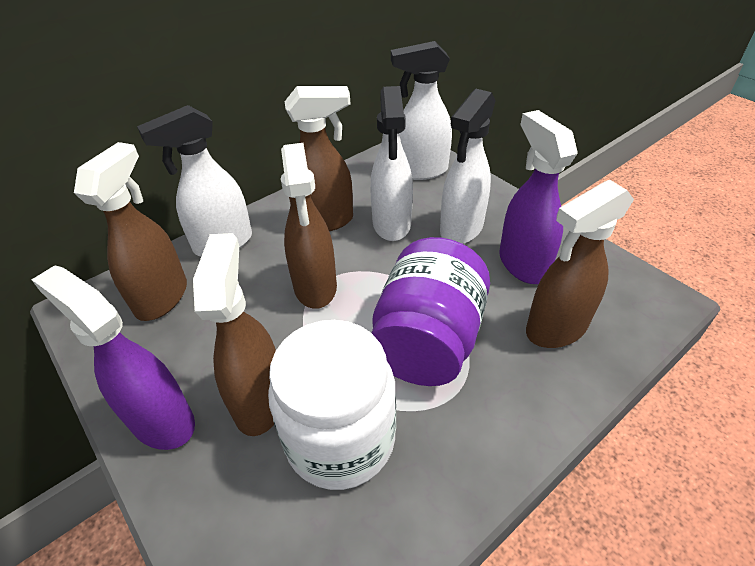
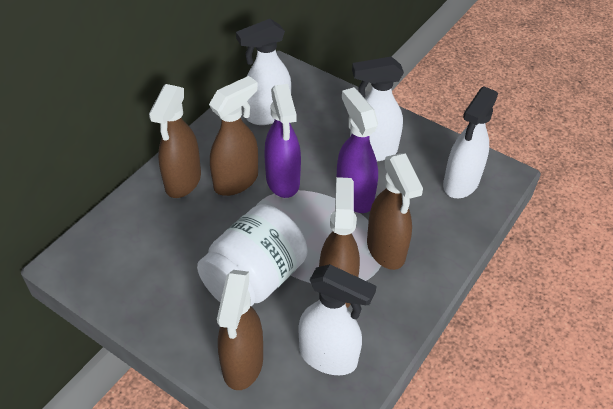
purple jar: [371,237,490,386] = 1 -> none = 0

